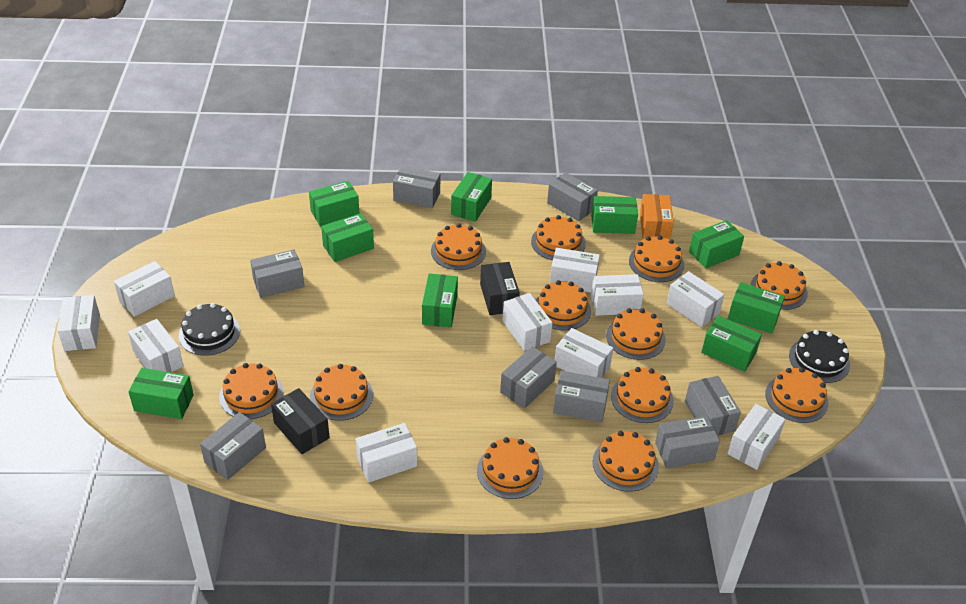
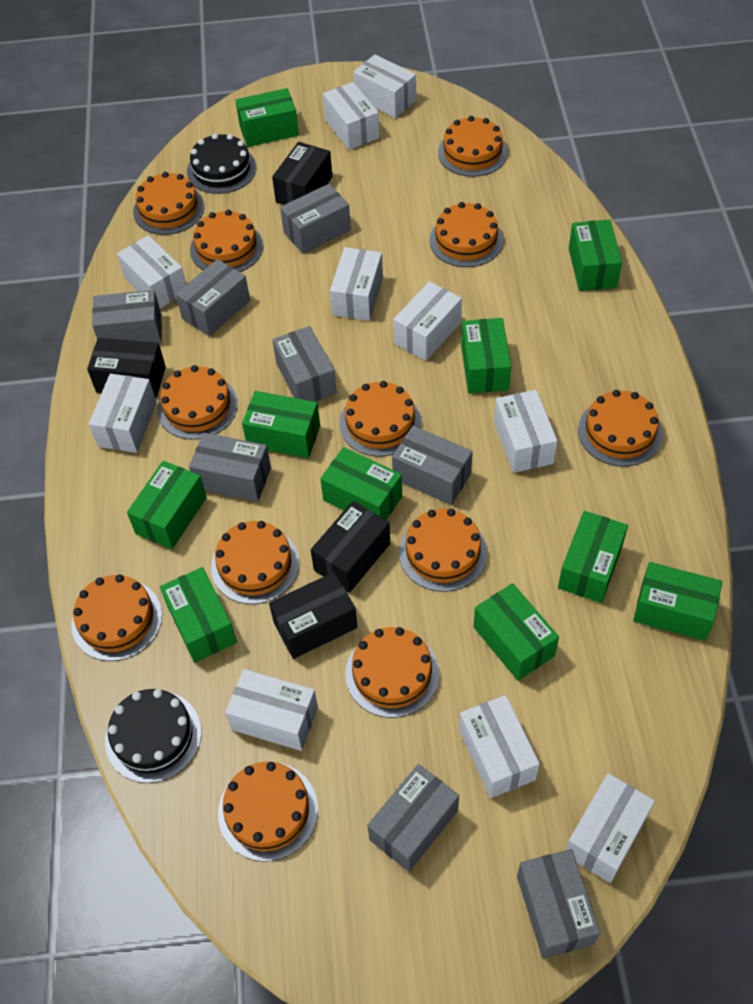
black box: [271,388,330,454] [480,262,520,315] = 2 -> [87,338,166,398] [269,572,358,659] [272,142,332,205] [311,501,390,593] = 4
green box: [128,368,194,419] [309,181,359,227] [321,213,374,262] [422,274,458,328] [451,172,492,222] [591,196,638,234] [689,220,744,268] [701,316,762,372] [728,282,785,334] = 9 -> [127,461,207,549] [160,567,237,663] [235,88,299,147] [242,391,320,458] [320,447,402,520] [461,318,511,394] [474,583,559,681] [558,511,628,603] [569,220,622,291] [633,562,722,641] = 10
orange box: [640,194,674,239] = 1 -> none = 0

